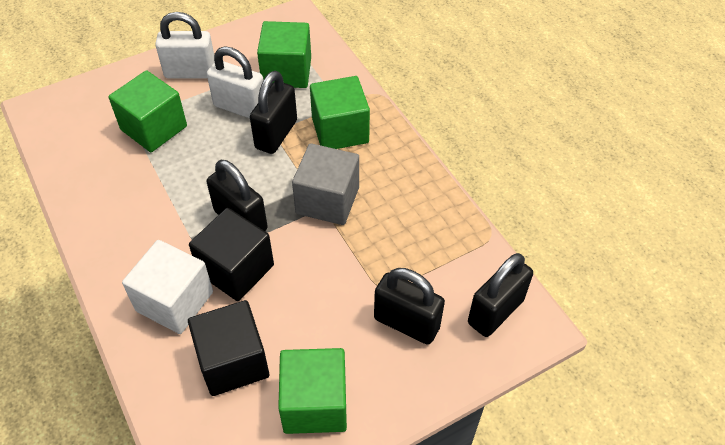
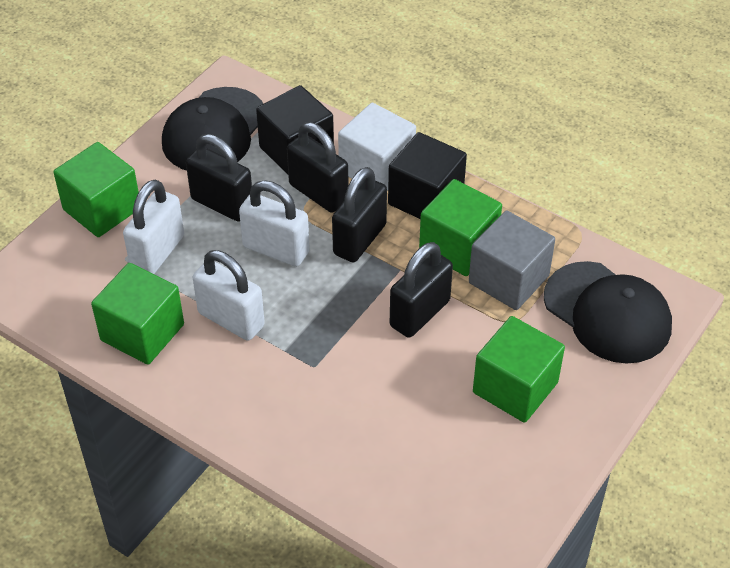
black cap: none = 0 -> [162,87,263,170] [544,261,672,364] = 2
white padlock: [155,12,215,79] [207,47,263,118] = 2 -> [123,179,184,274] [193,250,265,341] [239,180,310,267] = 3

